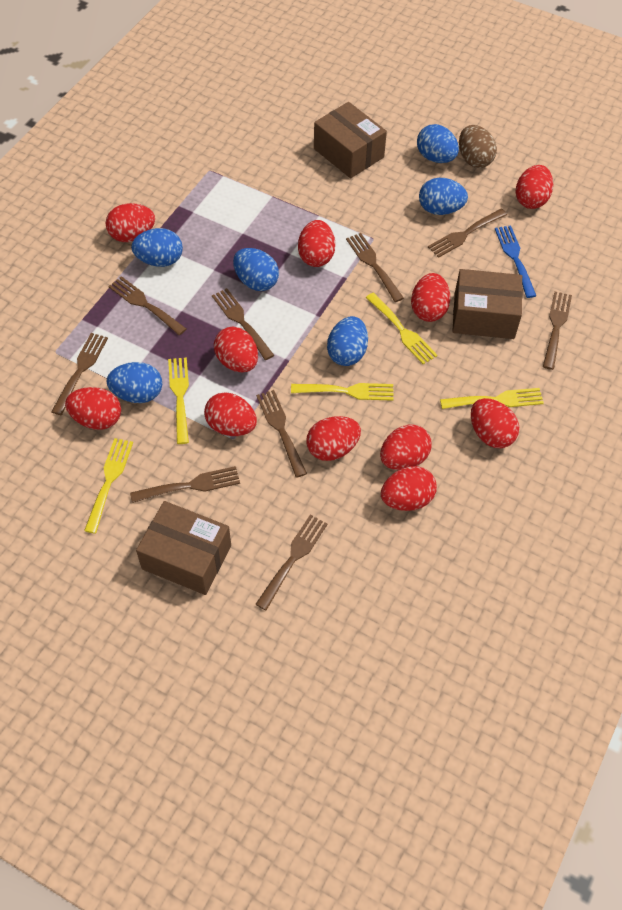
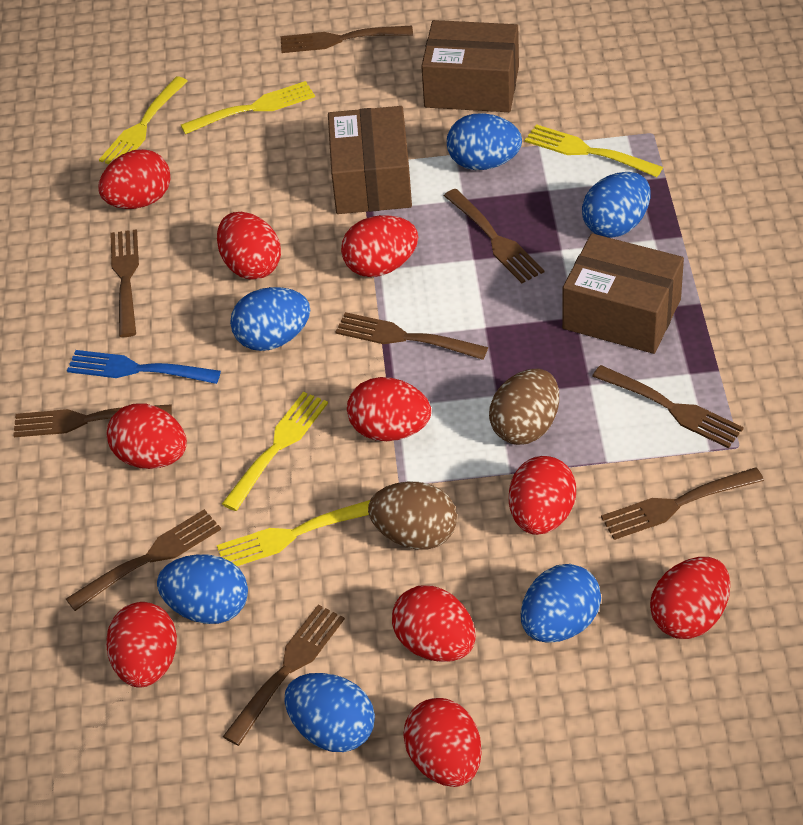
brown egg: [459,125,497,168] = 1 -> [368,482,457,550] [489,369,559,445] = 2
red egg: [65,387,121,430] [105,203,155,242] [204,392,257,436] [214,327,258,372] [298,220,335,267] [306,416,361,461] [380,424,432,470] [381,466,437,511] [411,273,451,322] [471,398,519,448] [516,165,553,209] = 11 -> [98,149,171,209] [106,403,187,469] [106,602,177,687] [217,212,281,280] [341,215,418,277] [347,377,431,441] [392,585,476,662] [403,698,482,787] [509,456,576,535] [650,557,730,639] = 10

